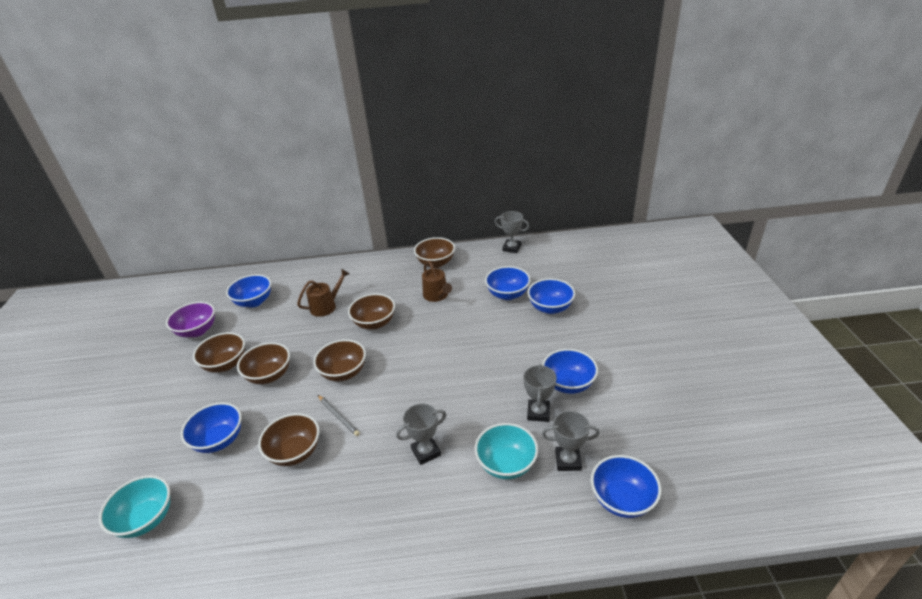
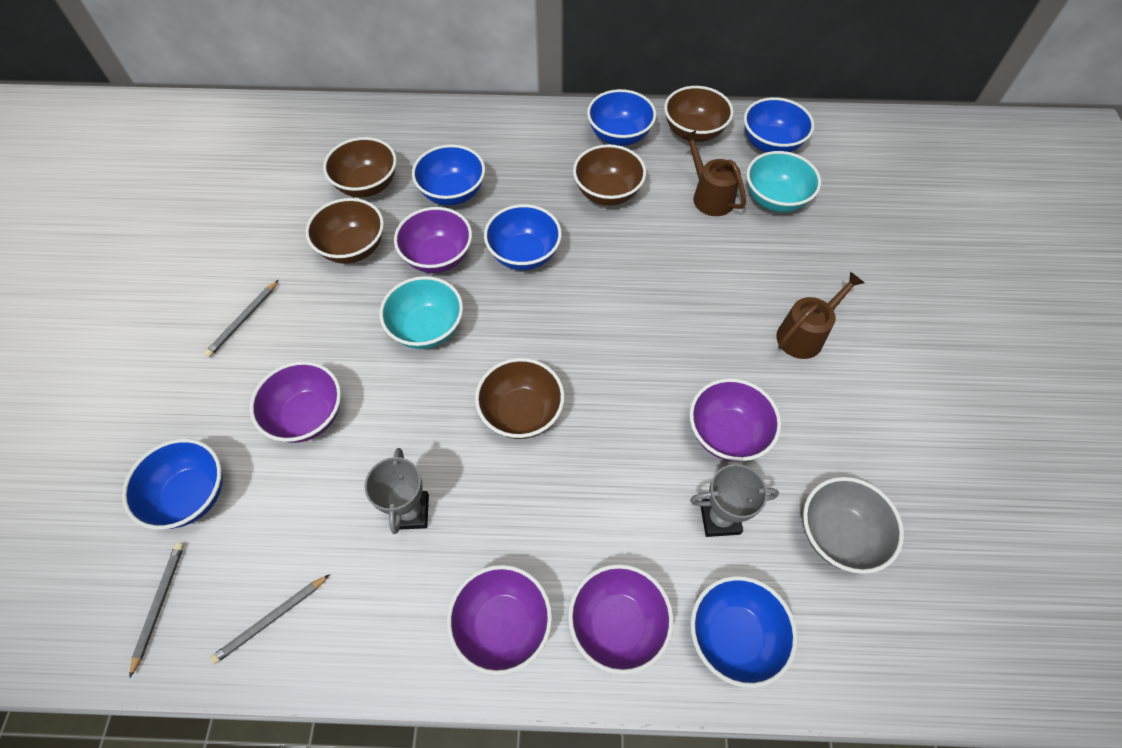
brown bowl: [193,332,245,373] [237,342,290,384] [258,413,320,466] [313,339,366,381] [348,293,395,330] [414,237,455,268] = 6 -> [306,198,384,264] [323,137,397,197] [475,358,564,439] [573,144,646,206] [664,86,734,142] = 5
grey bowl: none = 0 -> [803,477,904,574] = 1
grey pencil: [318,395,360,436] = 1 -> [129,542,184,678] [204,280,279,357] [209,574,330,664] = 3
grey trophy: [396,403,446,465] [495,211,529,253] [524,364,556,422] [542,411,600,471] = 4 -> [365,448,429,534] [690,464,779,537] = 2
purple bowl: [166,302,215,337] = 1 -> [250,361,341,443] [394,207,472,273] [447,565,552,675] [568,564,674,674] [690,378,781,462] = 5

